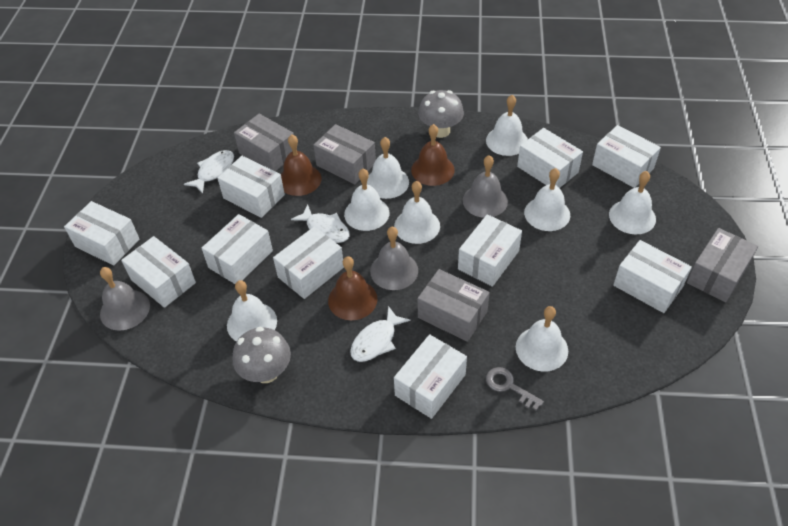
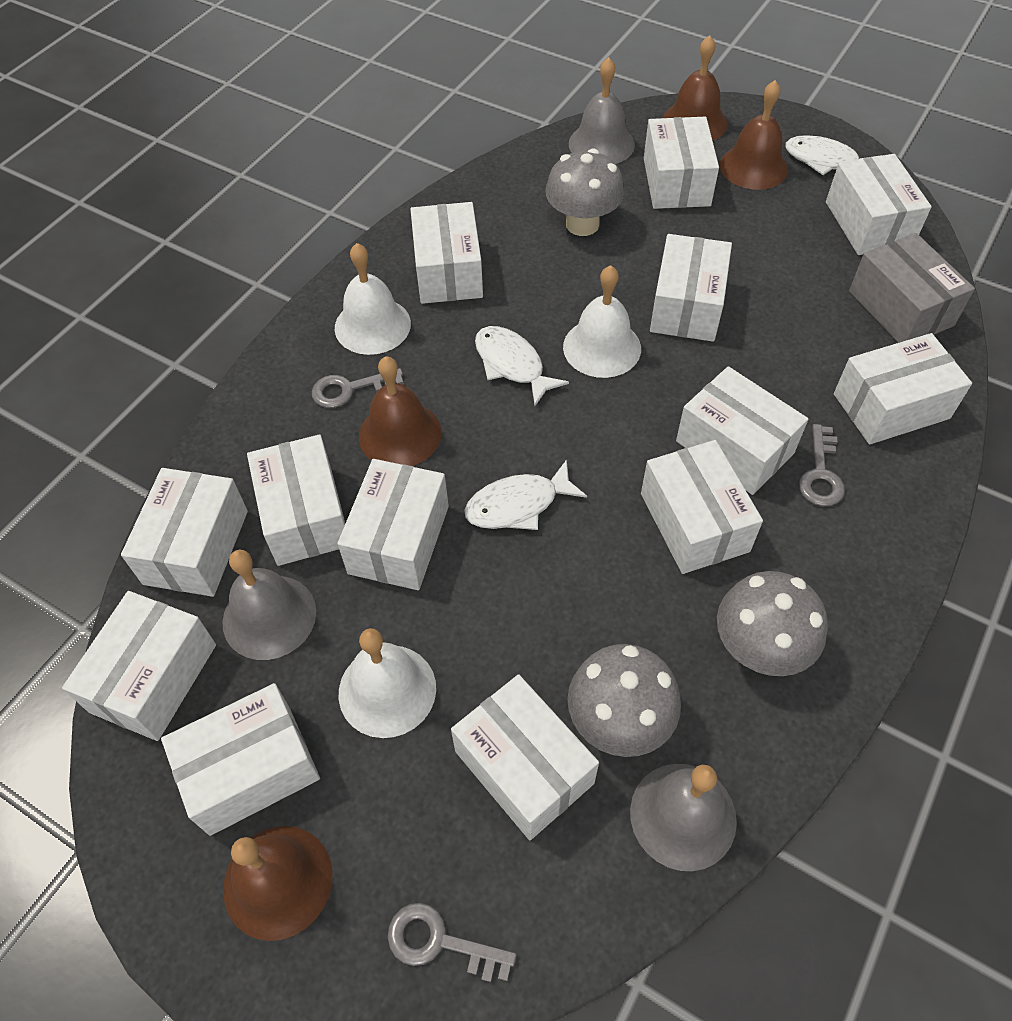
brown bell: [281,135,321,196] [328,256,377,320] [411,124,455,186] = 3 -> [223,826,332,941] [359,356,441,466] [662,35,727,141] [720,80,788,190] = 4
grey box: [234,114,294,171] [313,124,376,184] [418,269,490,342] [687,228,758,302] = 4 -> [849,233,975,343] = 1
grey key: [486,367,544,410] = 1 -> [312,368,404,408] [388,903,516,982] [799,424,845,506] = 3
grey mushroom: [233,327,291,383] [418,90,464,138] = 2 -> [545,149,624,236] [568,644,681,757] [717,571,828,676] = 3
white bell: [227,280,277,341] [344,169,389,231] [367,137,409,199] [394,181,440,244] [486,95,528,156] [516,306,568,372] [524,168,570,231] [609,171,656,234] = 8 -> [335,243,411,355] [339,628,436,738] [563,265,641,378] = 3
white box: [64,201,140,266] [121,236,196,308] [202,214,273,284] [217,156,285,218] [273,227,344,299] [394,334,467,419] [458,214,522,287] [517,128,583,188] [592,125,661,188] [613,240,692,313] = 10 -> [62,591,216,741] [121,468,248,597] [161,683,320,836] [247,434,346,566] [337,459,449,590] [410,202,483,304] [451,674,599,840] [641,440,763,574] [644,117,719,209] [650,234,732,342] [676,366,808,495] [826,154,932,255] [834,333,972,445] = 13

